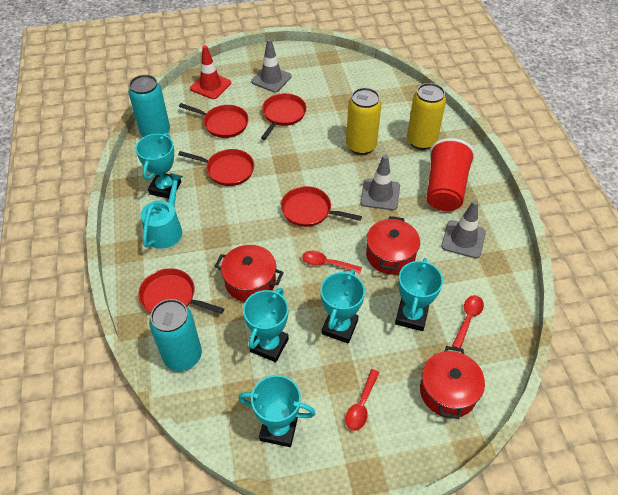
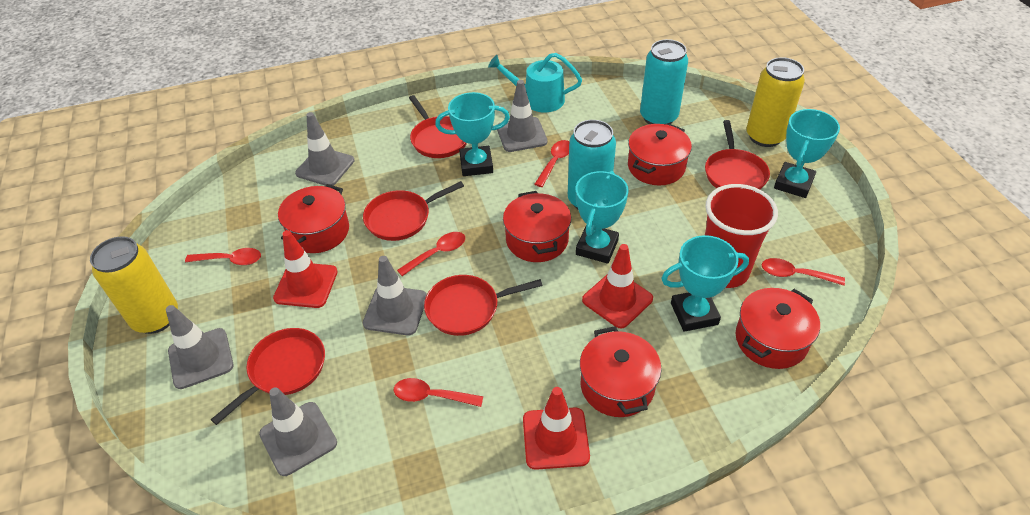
grey traffic cone: [251,39,292,92] [360,155,400,210] [441,200,486,258] = 3 -> [166,305,233,389] [259,387,337,476] [295,112,354,185] [363,256,427,335] [497,80,548,152] = 5
red pot: [215,245,284,302] [366,216,420,275] [420,346,485,419] = 3 -> [278,184,349,253] [503,191,571,262] [580,326,662,417] [628,124,692,185] [736,288,820,369] = 5
red spoon: [302,251,362,273] [345,369,379,431] [452,295,484,348] = 3 -> [185,248,261,265] [394,378,483,407] [397,232,465,276] [534,140,569,187] [761,258,845,286] = 5
red traffic cone: [190,45,231,99] = 1 -> [273,230,338,308] [523,387,590,470] [582,244,653,329] = 3
turquoise trophy: [136,133,181,199] [238,375,316,447] [243,288,289,362] [321,270,365,343] [395,258,443,331] = 5 -> [435,92,510,176] [576,171,629,264] [661,235,749,332] [774,109,840,198] = 4

